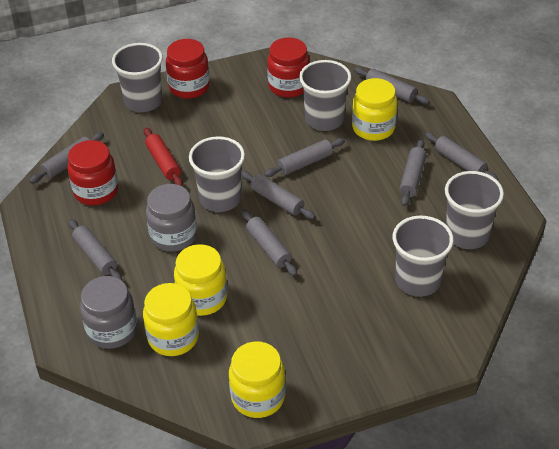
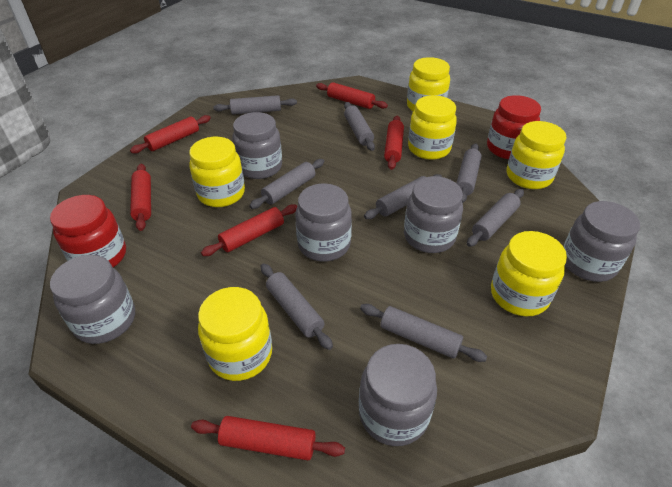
grey cup: [112,43,163,112] [189,136,245,212] [299,60,351,131] [393,216,454,297] [445,171,504,249] = 5 -> none = 0
grey jar: [80,276,137,349] [146,184,197,252] = 2 -> [50,255,135,344] [232,112,282,179] [295,183,352,261] [359,344,437,446] [404,176,463,253] [563,201,640,282] = 6
red jar: [67,140,118,205] [166,39,210,99] [267,37,310,98] = 3 -> [50,195,126,267] [487,95,541,159] = 2
red rolling pin: [144,127,183,186] = 1 -> [130,115,211,153] [130,164,151,231] [191,416,345,460] [201,204,297,256] [316,82,388,109] [384,116,404,170] = 6
yellow jar: [143,283,199,356] [174,244,227,316] [229,341,285,418] [352,78,397,141] = 4 -> [189,137,245,207] [198,287,272,381] [407,57,450,111] [408,95,457,160] [491,231,567,316] [507,121,567,189] = 6

